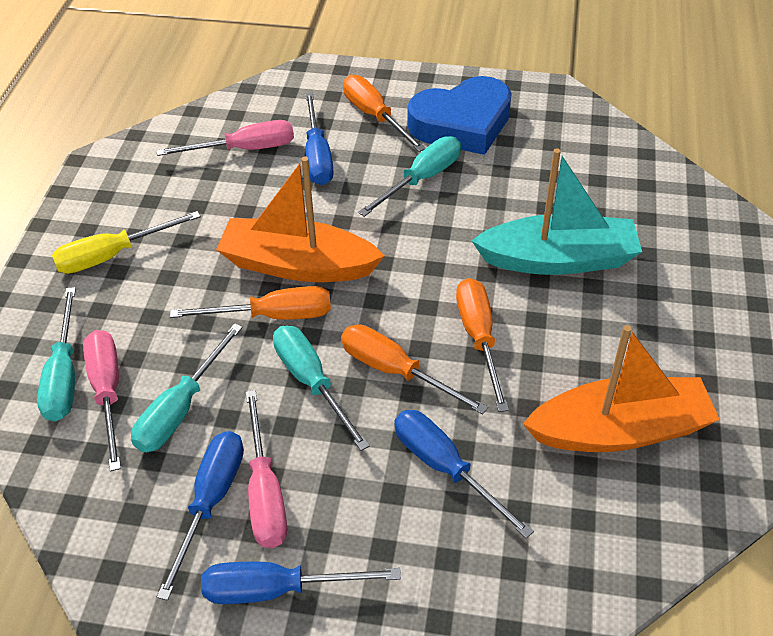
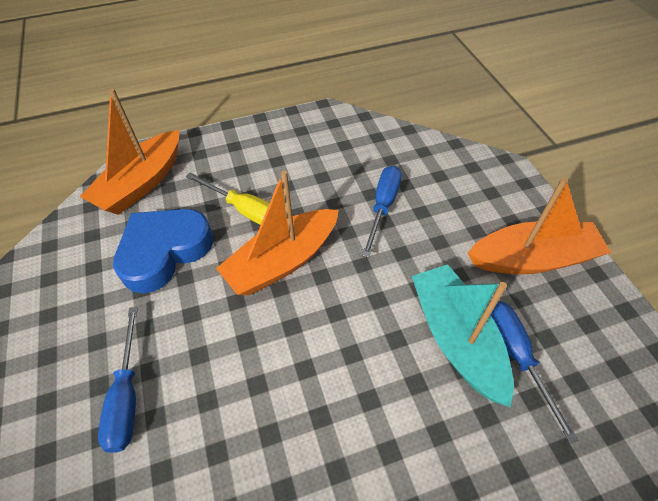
blue screwdriver: [157,431,244,601] [201,562,401,604] [305,93,334,185] [394,410,534,538] = 4 -> [98,307,138,452] [362,166,402,258] [491,301,579,444] = 3
orange boat: [216,157,385,282] [523,325,720,452] = 2 -> [80,88,179,215] [216,170,339,295] [468,177,611,274] = 3
orange screwdriver: [170,286,331,320] [341,324,488,414] [343,75,425,152] [456,278,509,412] = 4 -> none = 0
pink screwdriver: [83,330,121,471] [156,120,294,156] [246,390,287,548] = 3 -> none = 0
turquoise screwdriver: [37,287,76,422] [131,323,243,452] [273,325,370,451] [358,136,461,217] = 4 -> none = 0

